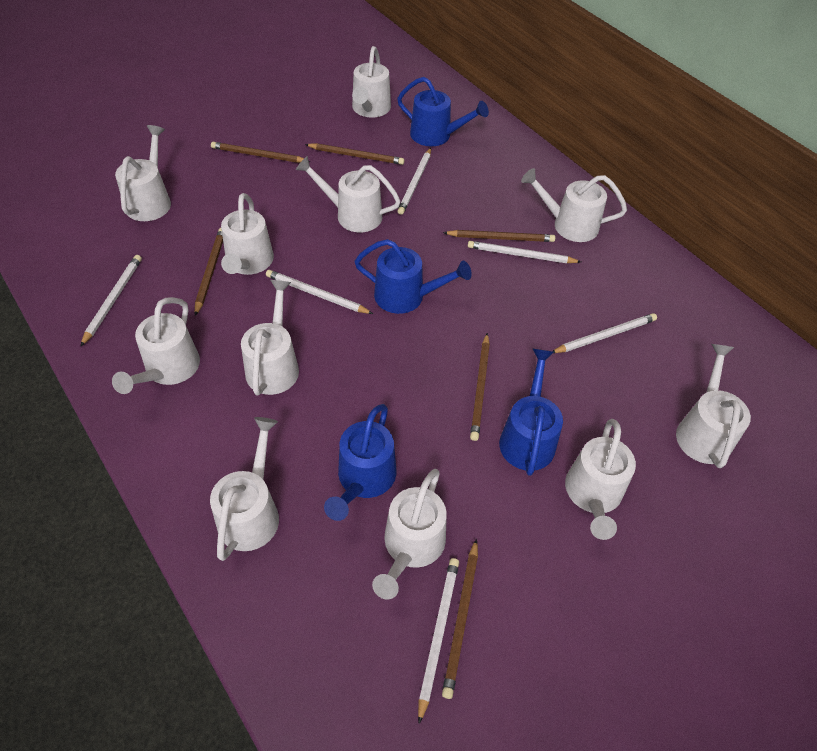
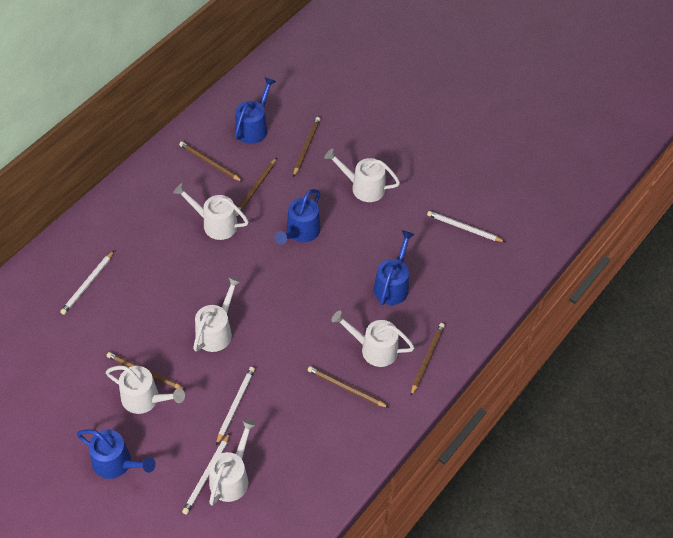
white pencil: [80,255,142,347] [266,270,373,314] [398,148,431,215] [418,558,459,724] [468,241,581,263] [553,313,657,353] = 6 -> [60,251,114,315] [182,433,230,514] [216,367,255,445] [427,211,505,242] = 4
white watering can: [112,297,200,394] [115,125,171,221] [210,417,279,561] [221,193,274,275] [241,280,299,396] [296,156,400,232] [352,46,391,118] [372,469,447,599] [521,168,627,242] [565,419,636,540] [676,344,751,468] = 11 -> [106,366,185,414] [173,183,249,240] [193,276,242,352] [209,419,257,506] [324,149,400,202] [331,310,415,367] = 6

